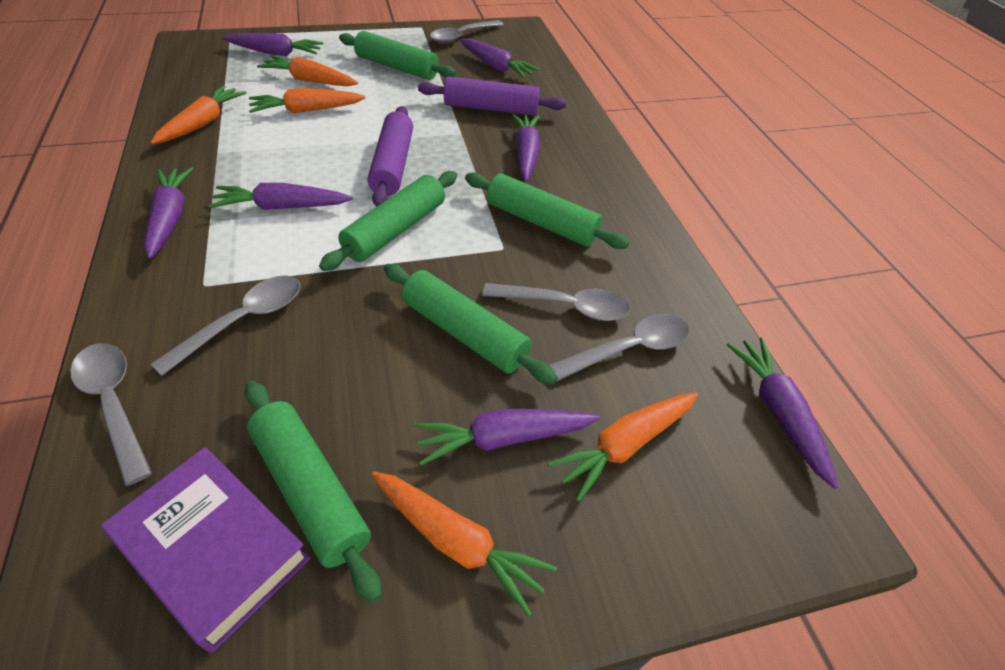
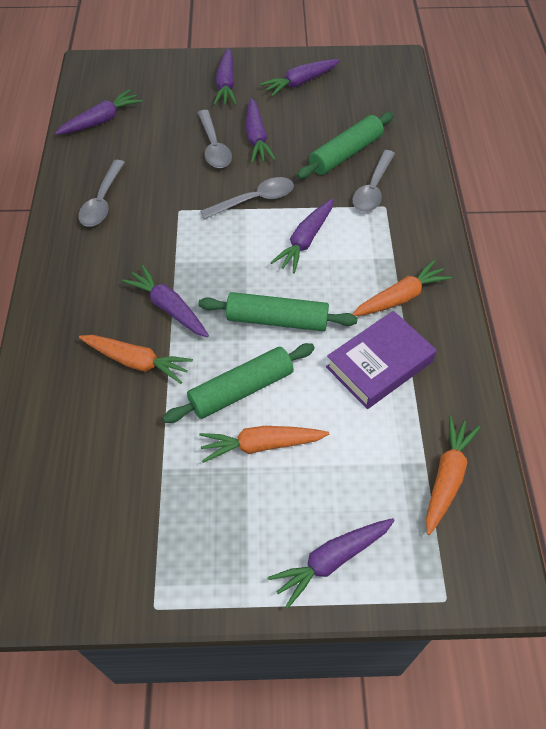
green rolling pin: [245,381,382,603] [319,171,457,271] [339,31,457,80] [384,264,558,384] [465,173,629,249] = 5 -> [163,343,315,423] [198,292,358,331] [297,112,394,179] = 3
grey spoon: [70,343,152,486] [151,275,300,376] [430,20,504,43] [482,283,631,321] [550,314,689,381] = 5 -> [78,160,125,227] [198,110,232,168] [200,177,294,220] [352,150,395,212] = 4
orange carrot: [151,85,247,144] [249,88,365,113] [257,55,358,86] [372,472,557,617] [548,392,698,502] = 5 -> [79,335,193,384] [199,426,329,463] [353,260,452,316] [426,416,480,535] = 4
purple rolling pin: [367,106,413,207] [418,76,566,116] = 2 -> none = 0

